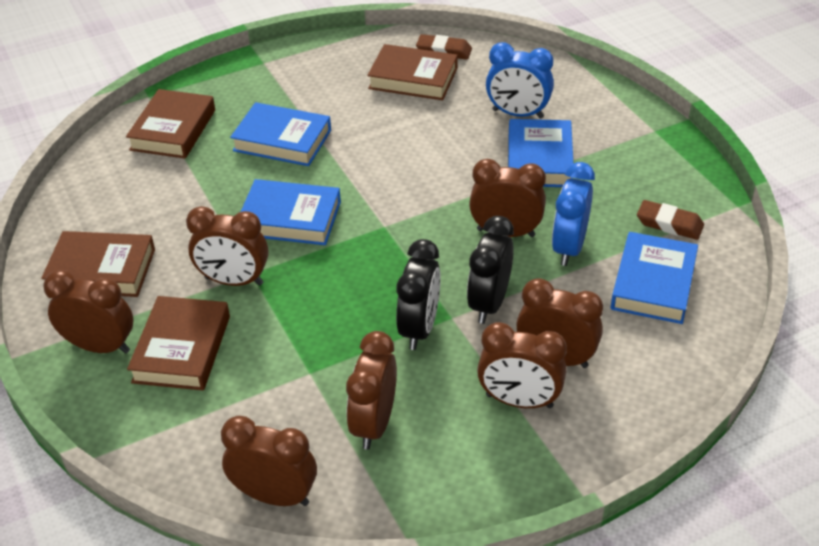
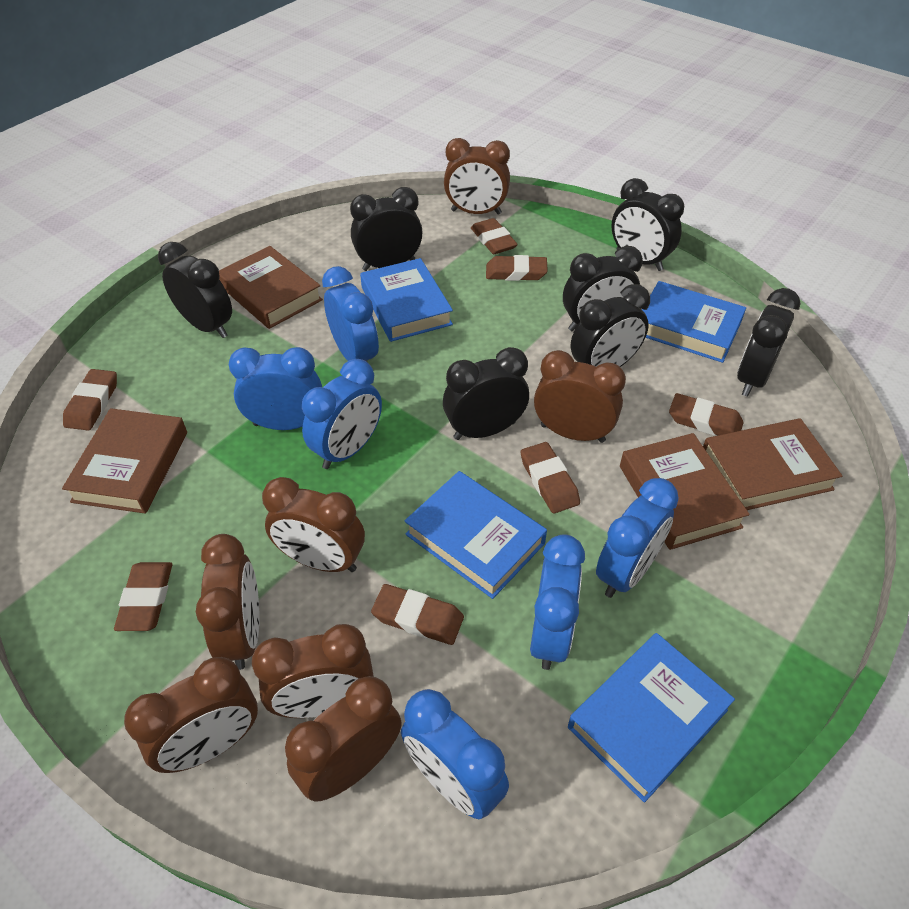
black clock: [396,239,441,350] [467,216,514,324] = 2 -> [158,242,232,338] [350,187,423,271] [443,347,529,440] [563,246,643,331] [571,284,650,367] [611,178,684,271] [737,288,801,397] = 7
blue clock: [486,42,554,119] [552,162,595,266] = 2 -> [229,347,322,430] [302,359,382,469] [322,266,379,362] [401,689,509,819] [530,534,585,670] [596,478,679,598] = 6
brown eraser: [416,34,472,60] [637,200,704,240] = 2 -> [63,369,117,431] [114,562,172,631] [371,584,464,645] [471,218,518,254] [486,255,548,281] [520,442,580,513] [669,393,743,436] = 7

